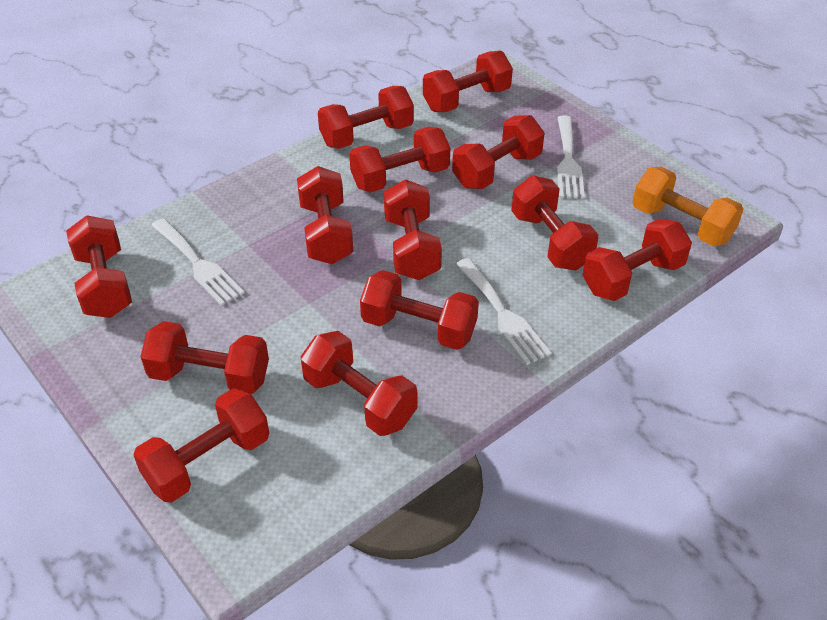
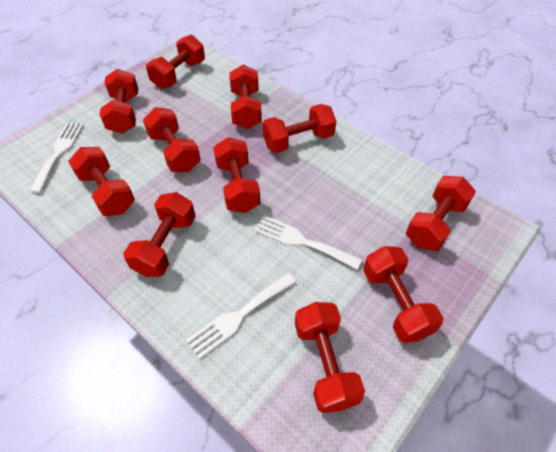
orange dumbbell: [632,167,743,247] = 1 -> none = 0
red dumbbell: [66,215,132,318] [133,388,269,503] [140,321,269,394] [297,166,353,264] [300,331,417,436] [318,86,414,149] [349,127,450,193] [360,270,479,350] [384,179,442,280] [423,51,513,112] [452,115,545,189] [511,175,599,270] [582,219,692,301] = 13 -> [68,147,135,216] [100,69,138,134] [123,192,196,277] [143,107,201,172] [146,35,205,89] [213,137,261,213] [229,65,262,129] [262,104,336,153] [295,302,365,413] [363,246,443,343] [406,176,476,251] = 11

